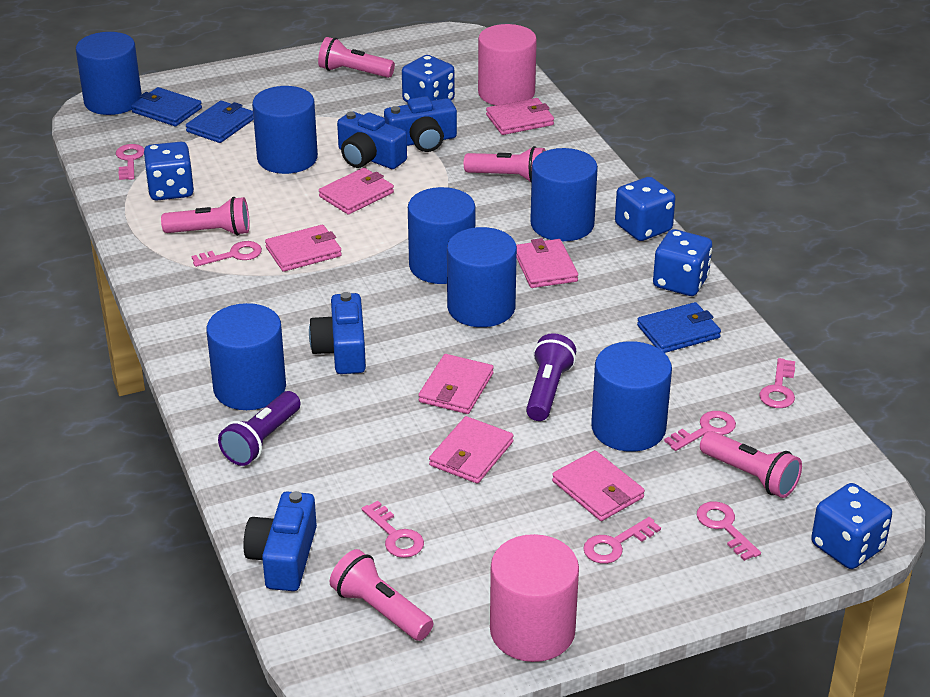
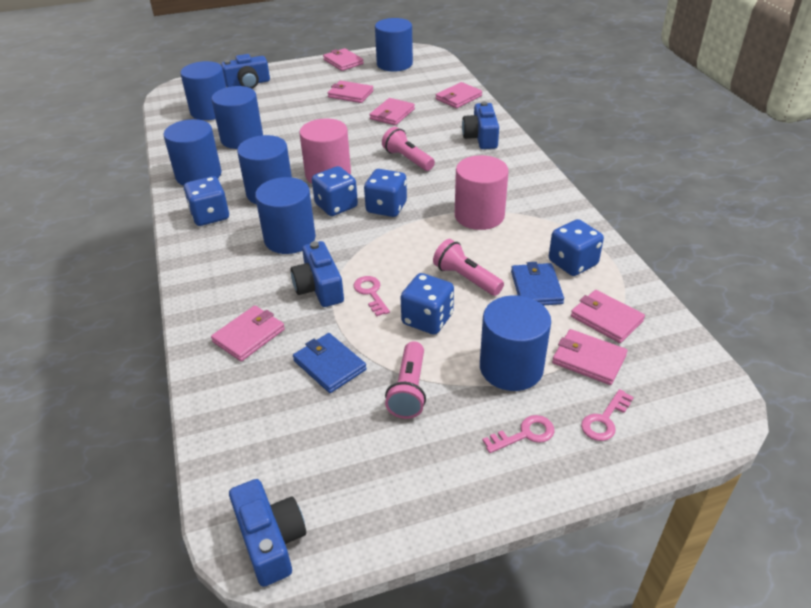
blue wallet: [131,87,202,126] [186,100,254,143] [637,302,721,353] = 3 -> [293,333,367,393] [511,262,564,305] = 2
pink flashlight: [161,197,250,236] [318,37,395,78] [330,549,433,641] [464,146,546,183] [700,431,802,498] = 5 -> [382,127,435,171] [385,341,426,419] [433,239,504,296] = 3
pink key: [116,144,144,180] [191,241,262,267] [362,501,424,558] [583,517,661,564] [664,411,736,451] [697,501,761,561] [759,358,795,408] = 7 -> [354,276,390,316] [482,415,555,453] [581,389,634,441] = 3
purple flashlight: [218,391,301,466] [526,333,576,421] = 2 -> none = 0

